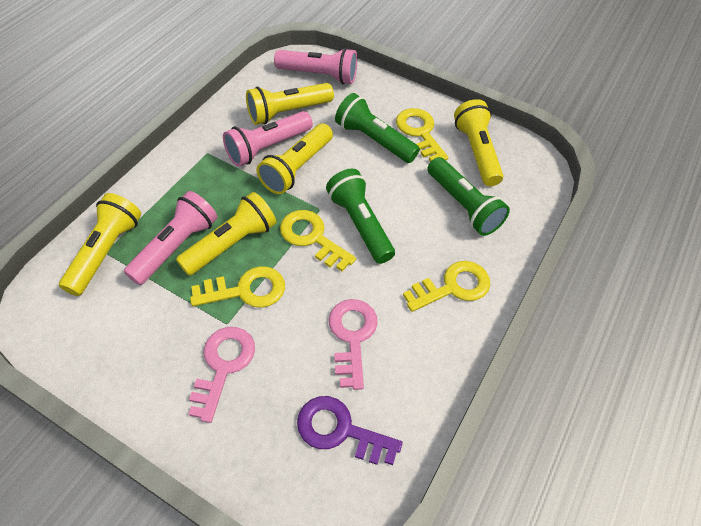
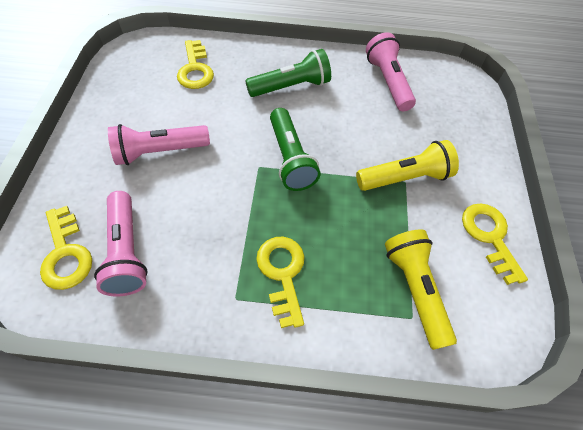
green flashlight: [326,169,395,264] [335,93,420,163] [428,157,510,236] = 3 -> [245,49,331,97] [270,108,321,191] = 2
pink key: [189,327,255,423] [329,299,378,390] = 2 -> none = 0
purple key: [297,396,402,465] = 1 -> none = 0
yellow flashlight: [59,193,141,296] [176,192,276,276] [246,83,334,125] [257,123,333,194] [454,99,503,186] = 5 -> [356,140,459,191] [385,229,457,350] = 2

